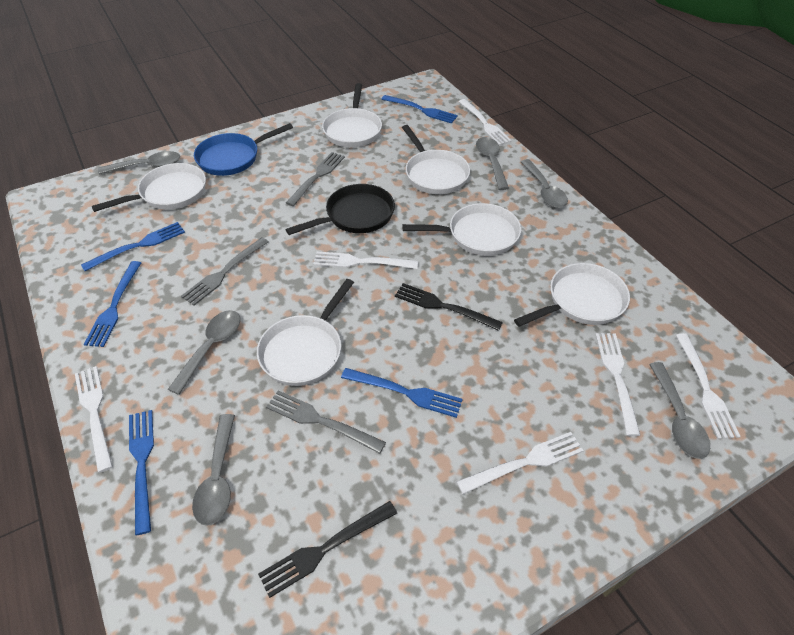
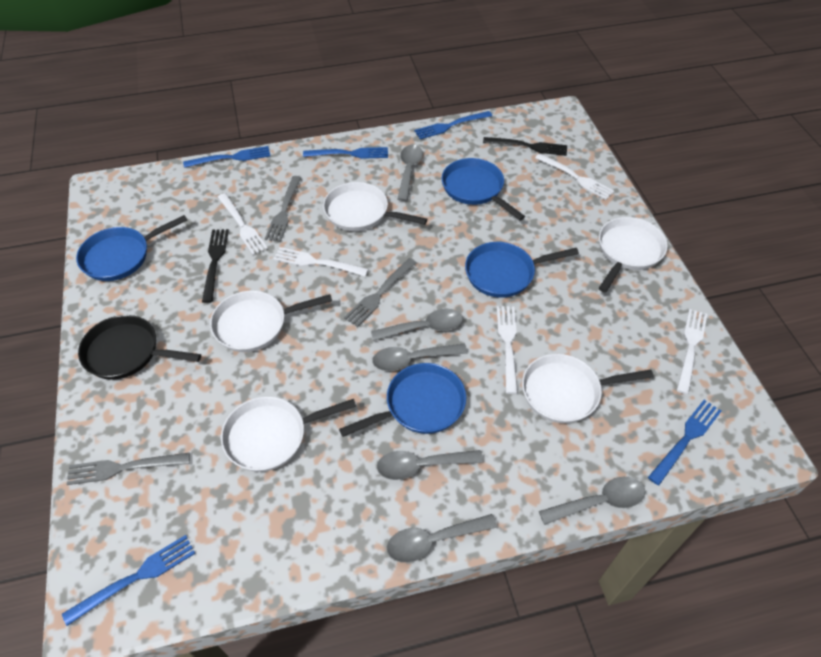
blue pan: [194,123,293,176] = 1 -> [76,215,188,281] [339,363,466,437] [442,158,525,220] [465,242,579,298] = 4
white fork: [75,366,113,473] [313,252,418,269] [456,432,584,494] [458,99,512,145] [595,333,640,436] [676,333,741,439] = 6 -> [218,193,268,255] [273,247,369,277] [497,306,518,394] [535,153,614,200] [677,309,707,394] = 5
white pan: [92,163,206,212] [257,279,354,386] [322,83,382,147] [402,125,470,194] [402,203,521,256] [514,263,630,327] = 6 -> [210,291,332,352] [221,396,356,472] [323,182,427,231] [522,354,654,423] [599,217,668,293] = 5

